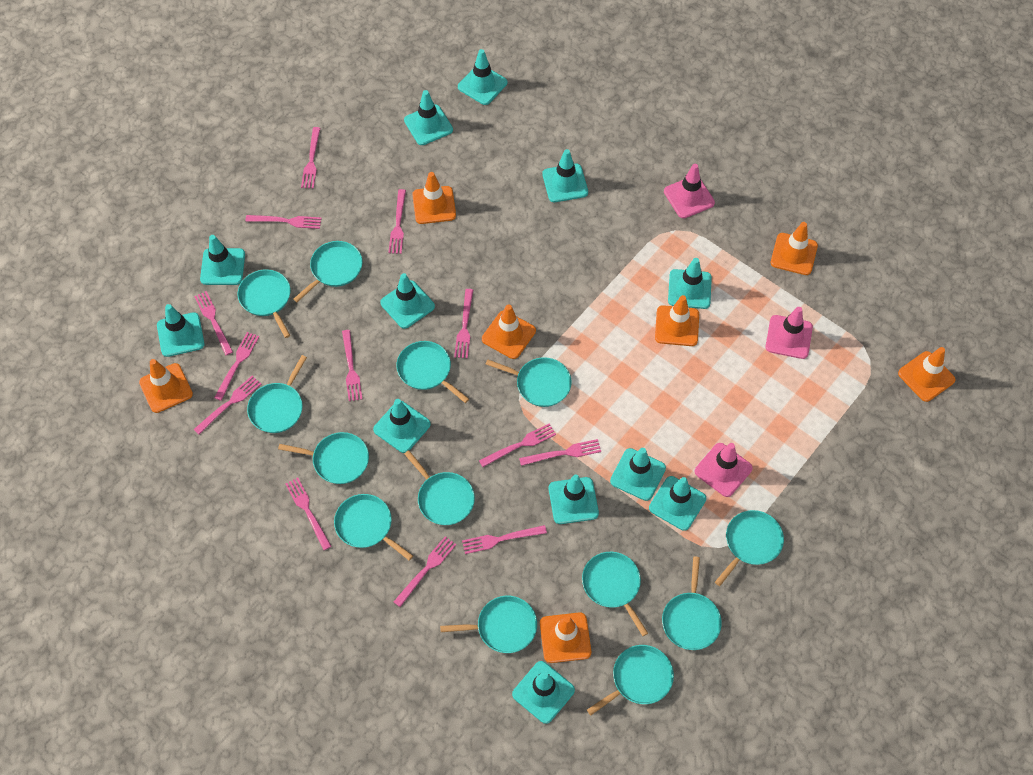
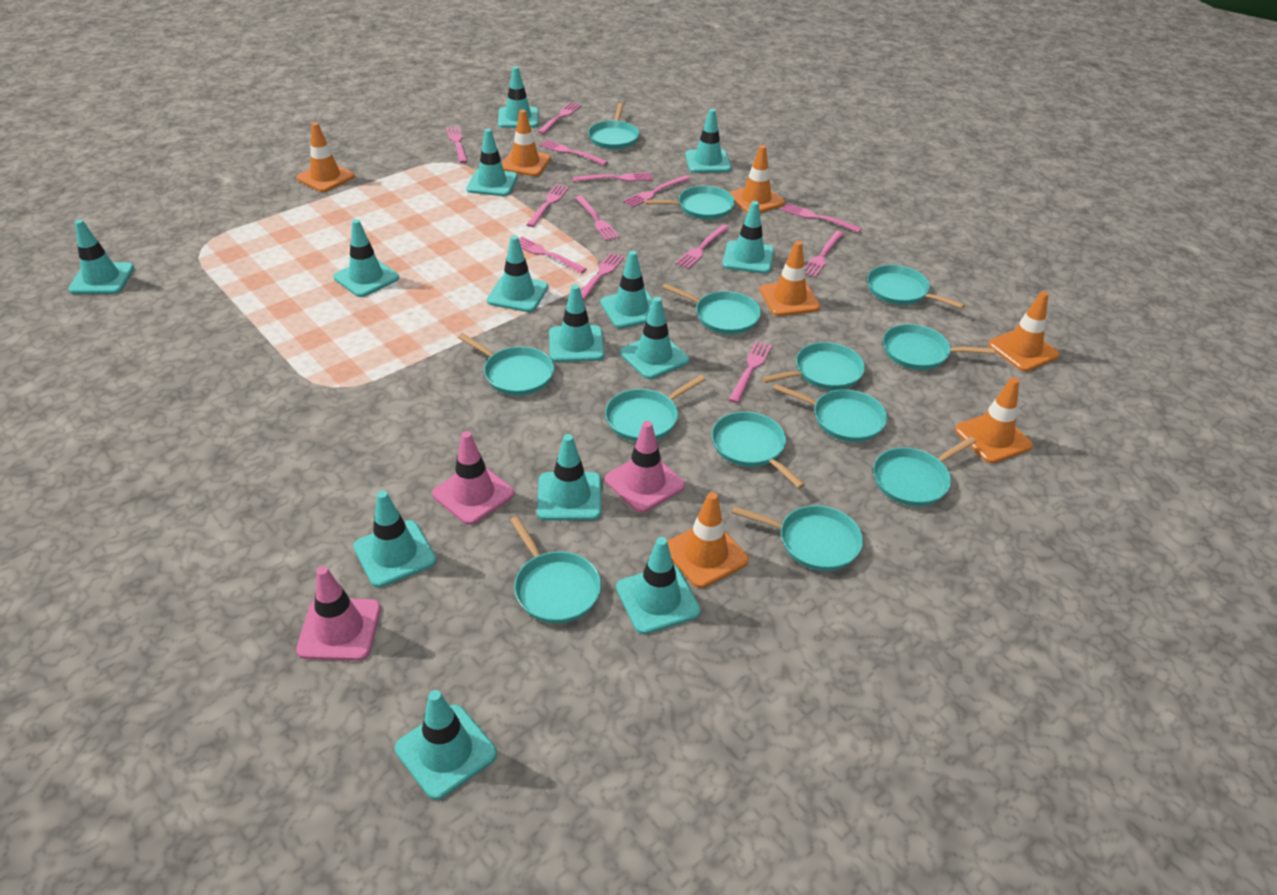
turquoise traffic cone: [157,304,204,357] [200,235,245,285] [373,399,431,453] [380,273,435,329] [404,90,453,145] [458,49,507,105] [512,661,575,724] [542,149,588,202] [549,475,599,524] [610,448,666,501] [649,476,706,531] [668,258,712,309] = 12 -> [68,219,134,294] [333,219,399,297] [353,491,436,587] [395,690,497,800] [466,128,518,196] [487,235,548,312] [498,66,539,128] [537,434,601,521] [549,284,604,362] [600,251,653,328] [616,537,701,634] [620,297,689,379] [685,109,731,173] [722,201,774,274] = 14

